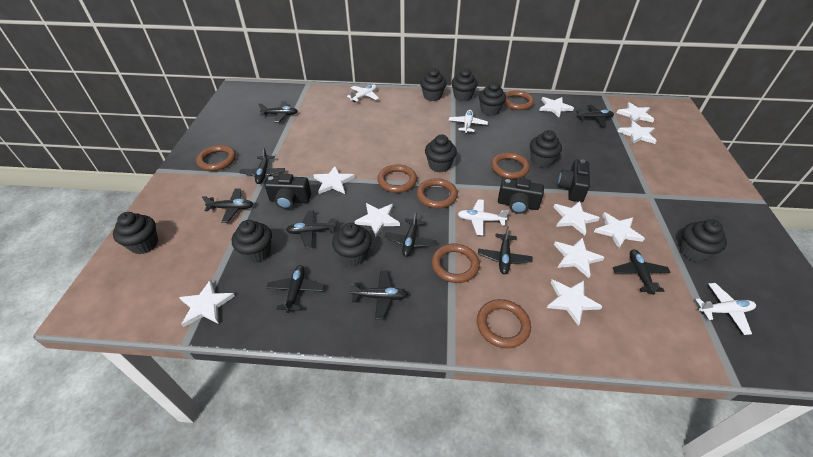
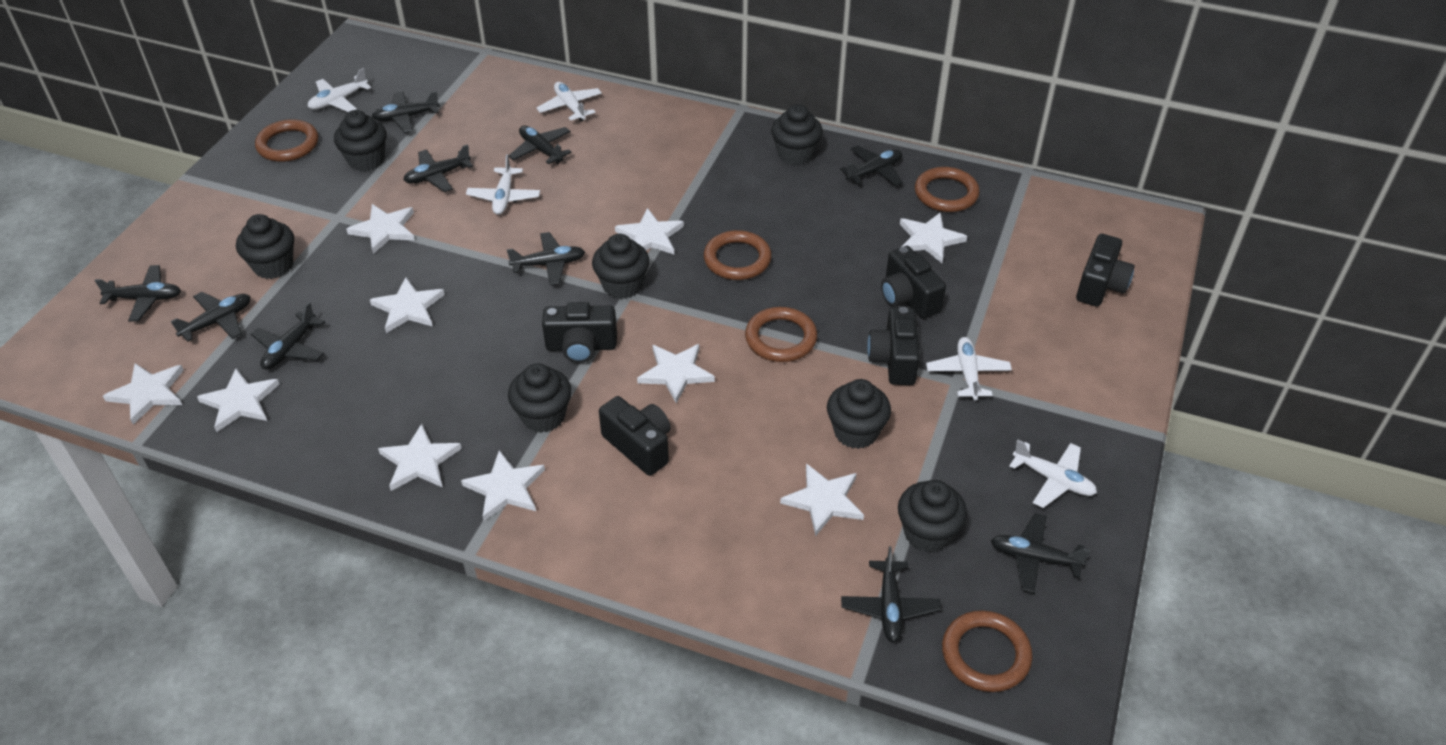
black camera: [265,174,311,209] [498,178,544,214] [558,159,590,202] = 3 -> [542,302,617,363] [599,396,671,476] [867,307,920,385] [881,246,946,319] [1076,234,1135,307] = 5
black cupcake: [113,212,158,254] [232,220,272,263] [332,223,372,266] [420,68,446,101] [425,135,457,172] [451,68,478,101] [479,82,506,116] [530,130,562,168] [679,219,727,262] = 9 -> [236,214,294,279] [334,110,387,171] [508,363,572,433] [592,234,649,299] [771,104,823,165] [827,379,891,449] [898,480,967,552] = 7
brown ring: [196,145,236,171] [377,164,417,193] [417,178,458,208] [432,244,480,283] [477,299,531,348] [491,152,530,179] [504,90,534,110] = 7 -> [255,119,318,162] [704,230,772,280] [745,307,817,362] [915,167,980,212] [942,610,1032,692] = 5
white plane: [347,84,379,102] [449,110,488,134] [458,199,509,235] [695,283,756,335] = 4 -> [308,68,371,112] [466,154,540,215] [536,82,602,122] [926,337,1012,400] [1009,440,1097,508] = 5

